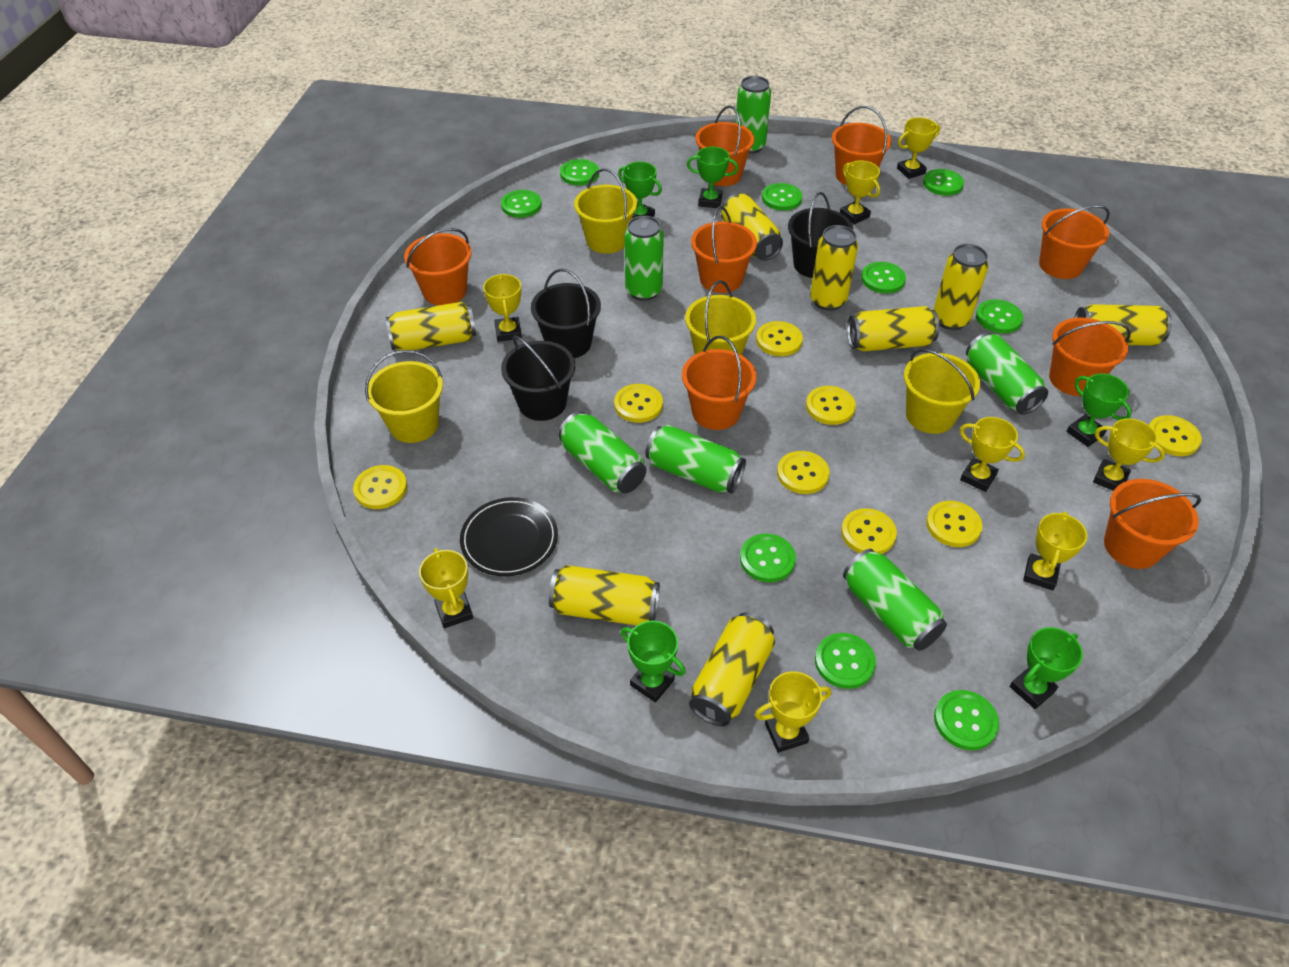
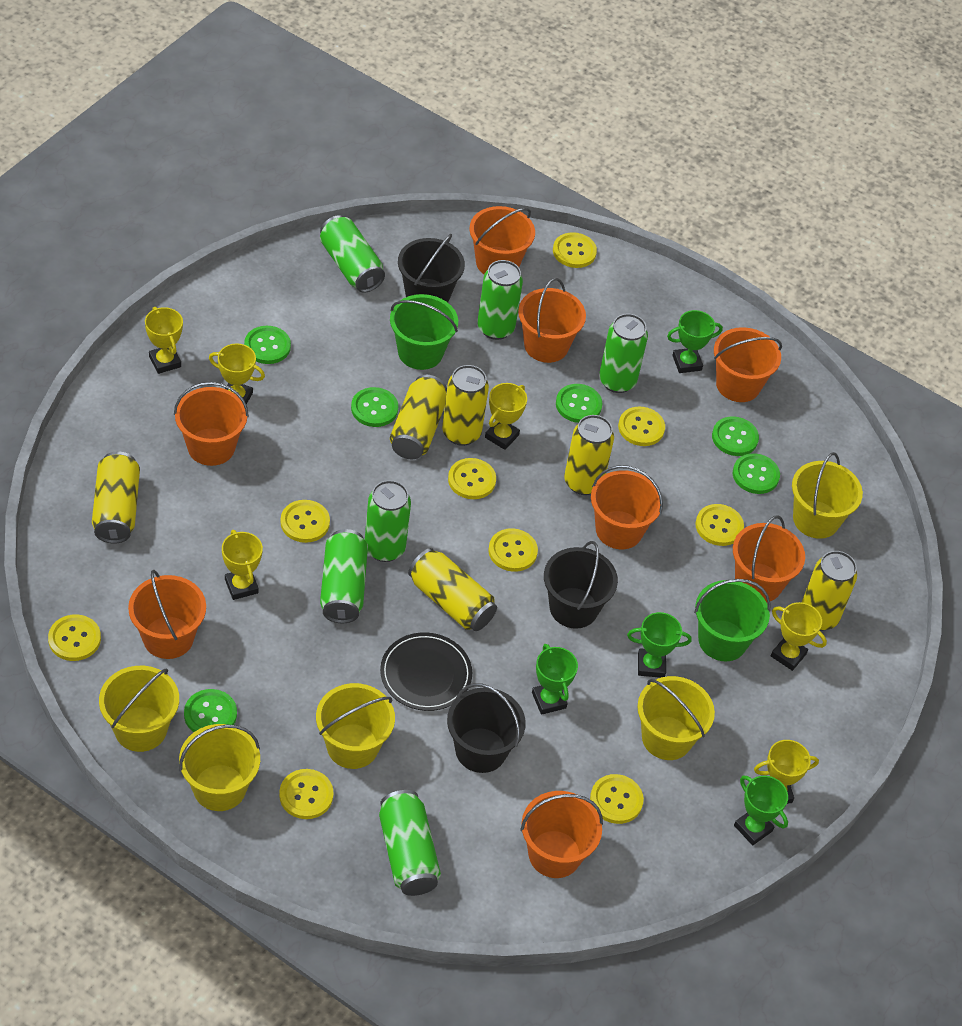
green bucket: none = 0 -> [390,294,458,370] [694,579,771,661] = 2
green button: [501,190,542,218] [560,159,599,185] [740,534,796,582] [762,183,802,211] [815,633,876,689] [861,262,906,294] [923,169,964,196] [934,690,999,750] [976,300,1023,333] = 9 -> [184,689,237,732] [244,326,291,364] [351,387,399,427] [556,384,602,423] [712,416,759,456] [733,453,780,494] = 6
green trophy: [618,162,662,218] [621,621,686,703] [687,147,738,208] [1010,627,1083,709] [1066,373,1132,447] = 5 -> [532,644,578,715] [627,612,692,678] [667,310,723,373] [734,775,788,845] = 4
yellow bucket: [365,350,443,443] [574,169,637,254] [685,280,756,355] [904,349,980,434] = 4 -> [99,666,179,752] [179,724,260,811] [316,683,395,769] [637,676,715,760] [792,452,863,539] = 5
yellow button: [353,465,407,509] [614,384,663,423] [756,321,803,356] [777,451,830,494] [806,386,856,425] [841,508,897,554] [926,501,982,547] [1149,415,1202,456] = 8 -> [48,614,101,661] [279,769,334,819] [280,500,330,543] [448,458,496,499] [488,528,538,572] [553,232,597,268] [590,774,644,824] [618,406,665,446] [695,504,744,546] = 9
yellow can: [386,302,476,350] [549,565,660,626] [689,612,775,727] [721,193,783,261] [810,225,858,311] [847,306,940,351] [933,244,988,330] [1074,304,1172,346] = 8 -> [92,451,140,544] [390,375,447,459] [408,548,497,631] [442,365,489,446] [564,415,614,495] [801,551,857,631] = 6
yellow trophy: [419,548,473,628] [483,274,522,342] [755,671,831,753] [840,161,880,224] [897,117,940,179] [960,417,1025,492] [1023,512,1087,590] [1093,418,1165,491] = 8 -> [145,307,183,374] [209,343,265,404] [222,530,263,600] [485,383,527,450] [754,740,819,804] [771,602,827,671] = 6

